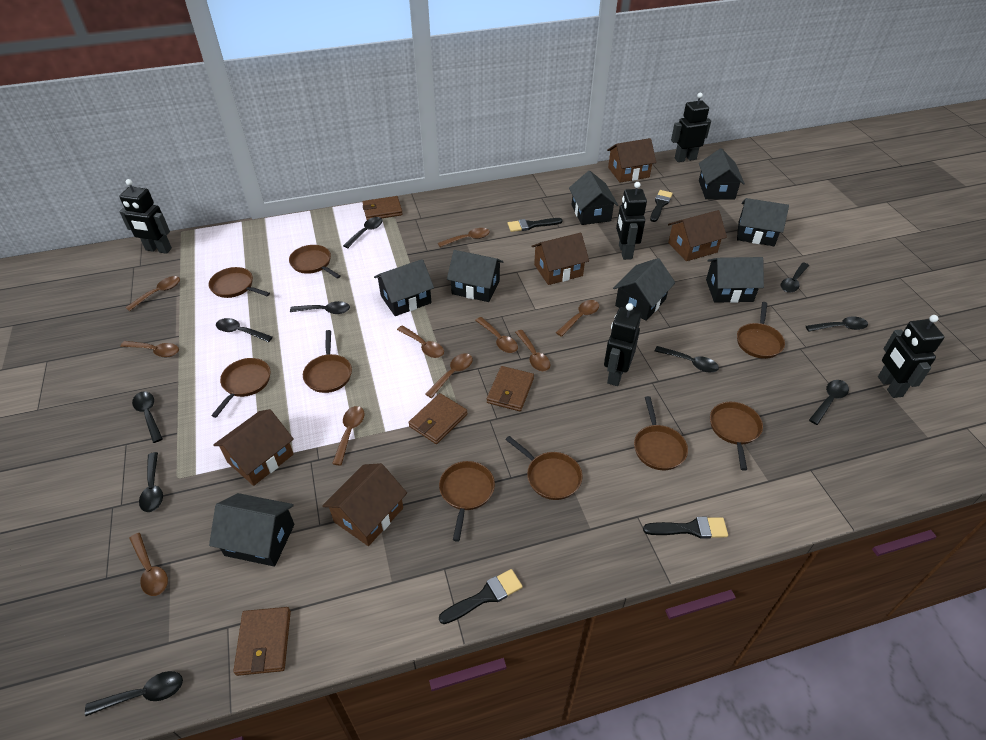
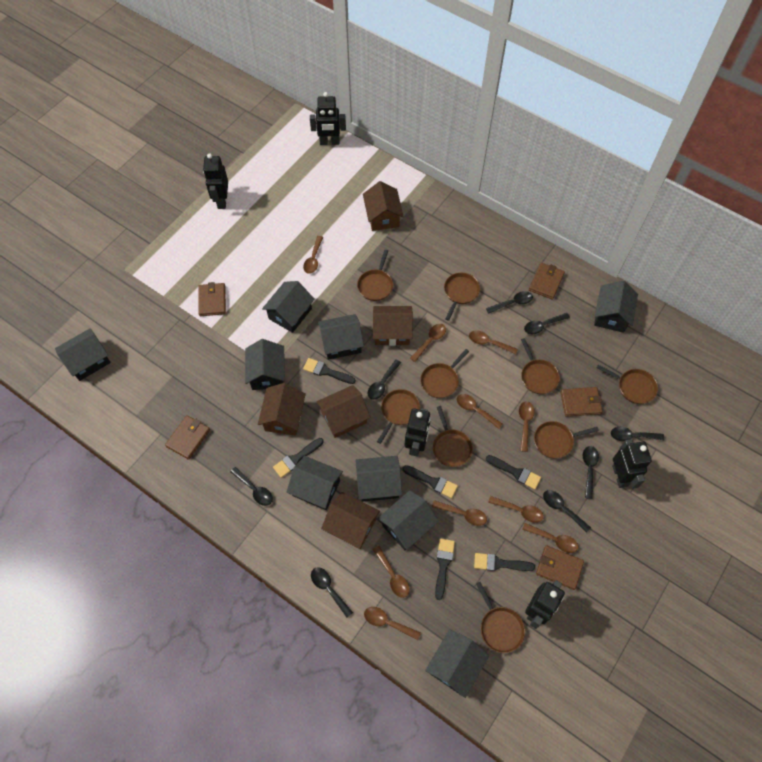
black brush: [439,569,523,624] [508,218,563,232] [643,517,728,539] [650,190,673,222] = 4 -> [273,438,323,478] [303,358,356,384] [402,465,458,498] [435,539,455,600] [474,553,535,571] [486,455,541,490] = 6
black house: [209,493,294,567] [374,259,434,316] [447,250,503,302] [569,170,618,225] [613,258,675,321] [699,148,745,199] [706,257,764,303] [737,198,789,246] = 8 -> [55,328,111,381] [245,339,285,390] [262,281,315,333] [287,456,343,510] [318,314,364,360] [355,456,402,502] [378,490,439,550] [425,629,489,698] [594,281,638,333] = 9
black spoon: [85,671,183,716] [132,391,163,443] [139,452,163,512] [216,318,273,342] [290,301,350,314] [343,217,383,248] [655,346,719,373] [781,263,809,293] [806,317,868,332] [809,380,849,425] = 10 -> [230,467,273,506] [311,567,353,617] [368,360,401,400] [486,291,533,314] [524,313,570,334] [543,490,591,533] [583,446,599,499] [611,427,664,441] = 8
brown wallet: [233,607,291,676] [362,196,403,220] [408,393,467,444] [487,366,534,411] = 4 -> [165,415,210,460] [198,282,226,316] [529,263,565,300] [536,546,584,590] [561,387,602,417] = 5

